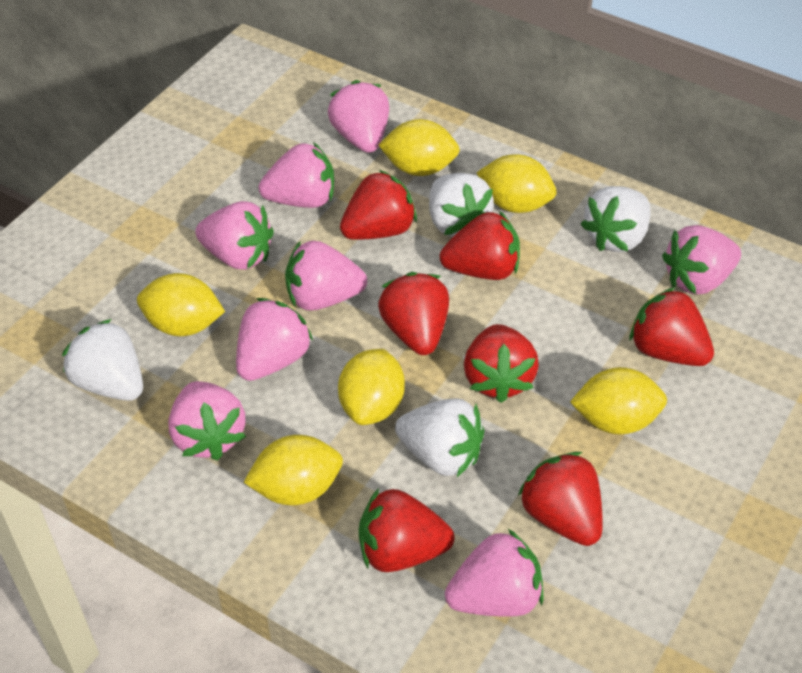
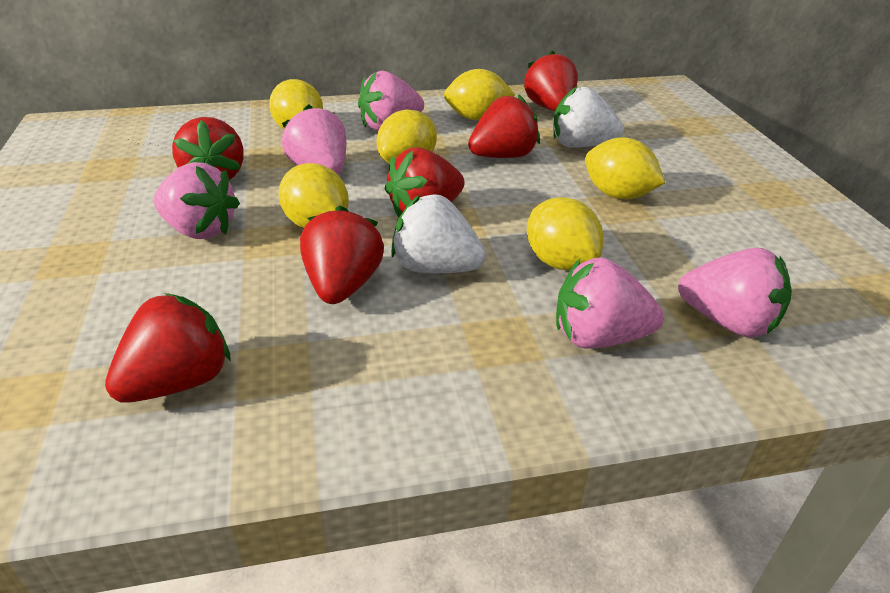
pink strawberry: [168,381,246,461] [195,201,274,270] [236,298,313,381] [259,142,334,208] [285,240,367,311] [328,80,389,153] [445,529,544,617] [662,225,741,295] = 8 -> [153,162,240,239] [282,104,346,175] [358,71,424,131] [556,257,664,348] [678,248,792,338] = 5
red strawberry: [340,170,417,240] [359,488,455,572] [378,272,449,355] [440,211,520,280] [464,324,539,403] [518,452,603,546] [629,287,714,366] = 7 -> [105,293,231,403] [172,117,244,180] [300,205,384,304] [385,147,465,218] [468,94,540,158] [523,50,578,111] = 6
white strawberry: [62,319,143,401] [395,398,485,477] [429,173,494,237] [580,186,651,252] = 4 -> [391,194,486,273] [553,87,624,148] = 2

